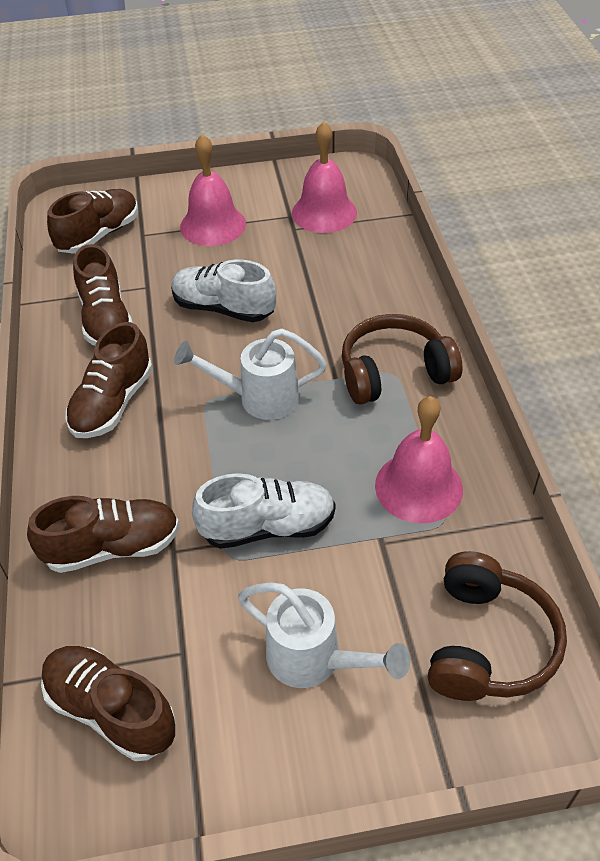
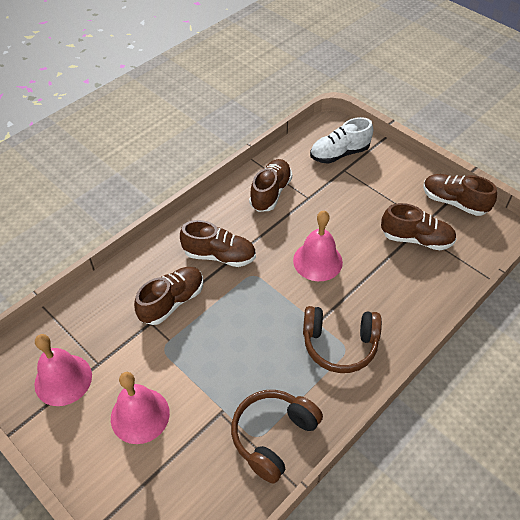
white shoe: [171,260,276,322] [192,473,336,549] = 2 -> [310,117,373,164] = 1
white watering can: [174,329,327,420] [238,582,410,688] = 2 -> none = 0

